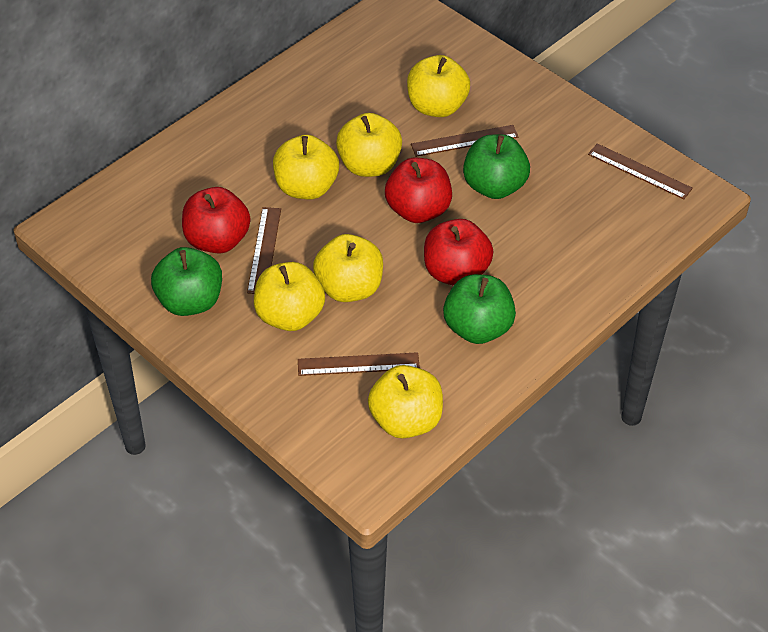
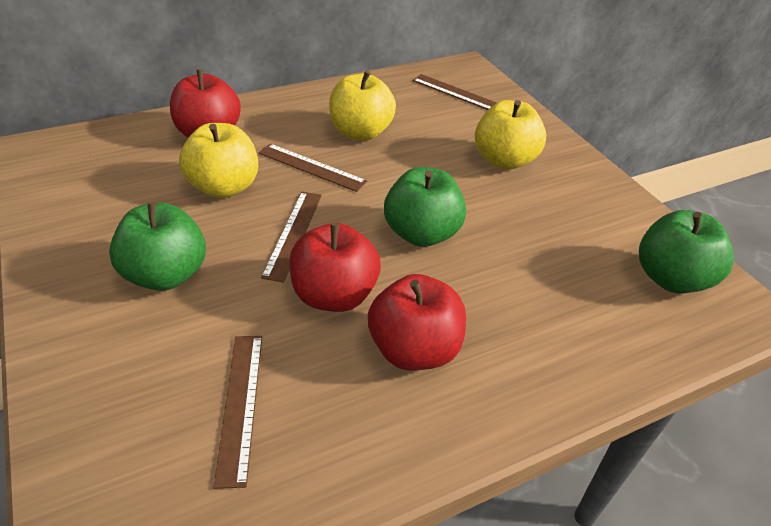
yellow apple: [254,262,325,331] [273,135,339,199] [313,234,383,302] [336,113,402,177] [368,365,443,438] [407,55,470,117] = 6 -> [179,123,258,198] [329,70,396,141] [475,100,546,170] = 3

